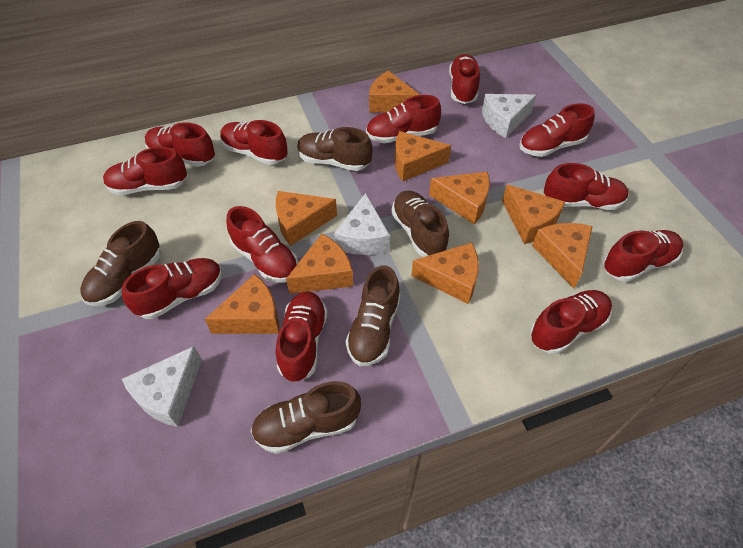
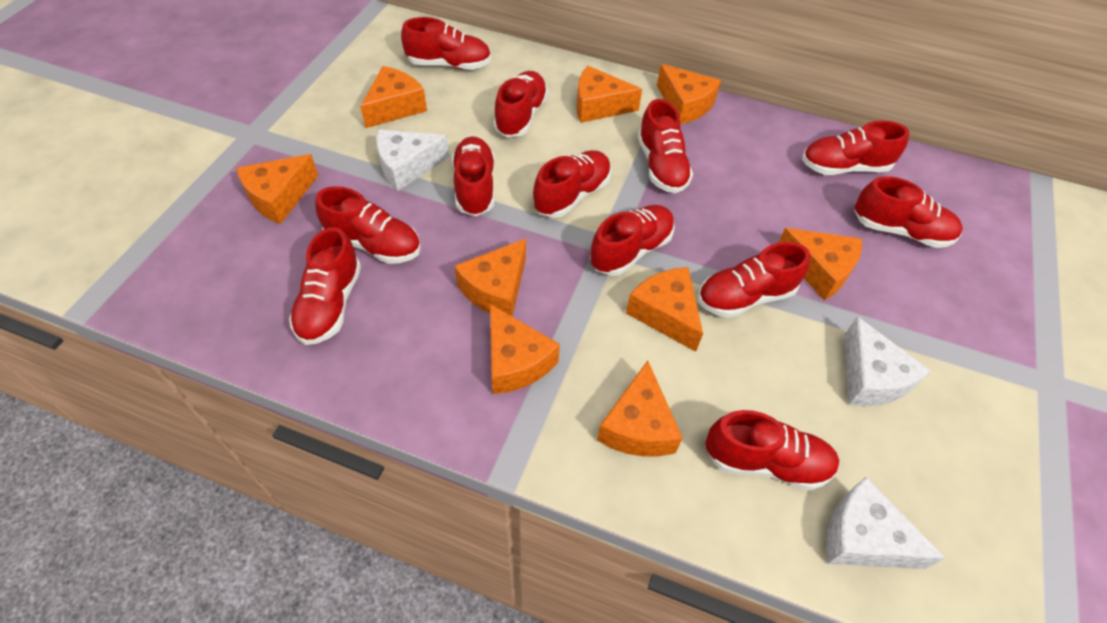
brown shoe: [80,221,161,306] [251,381,361,454] [297,127,373,171] [345,265,400,366] [391,191,449,257] = 5 -> none = 0

